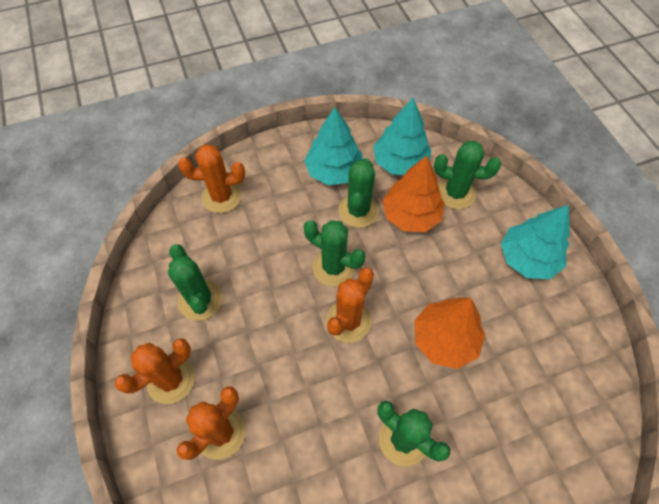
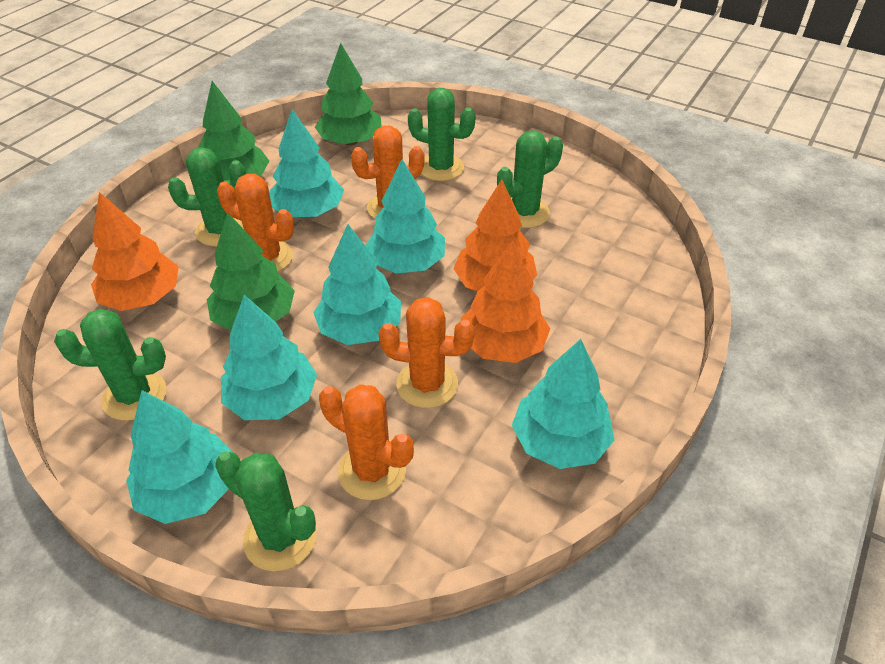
green tree: none = 0 -> [198,81,269,180] [207,212,295,331] [315,43,382,146] = 3
orange tree: [382,156,445,232] [414,297,485,369] = 2 -> [91,192,179,311] [453,180,537,291] [461,240,550,363] = 3
turquoise tree: [304,107,363,185] [373,98,432,175] [501,205,570,279] = 3 -> [126,390,234,524] [221,295,317,420] [269,109,344,217] [313,224,401,345] [365,159,445,274] [512,339,614,469] = 6

